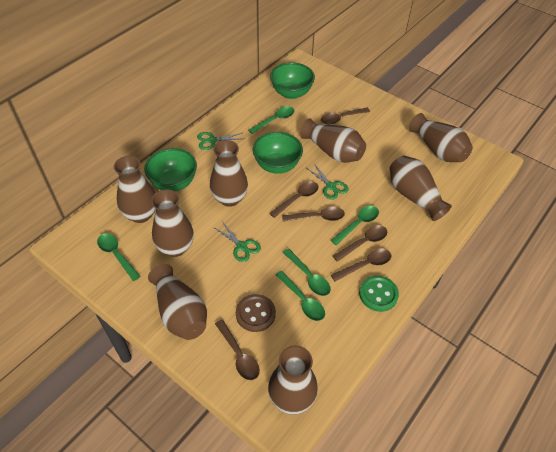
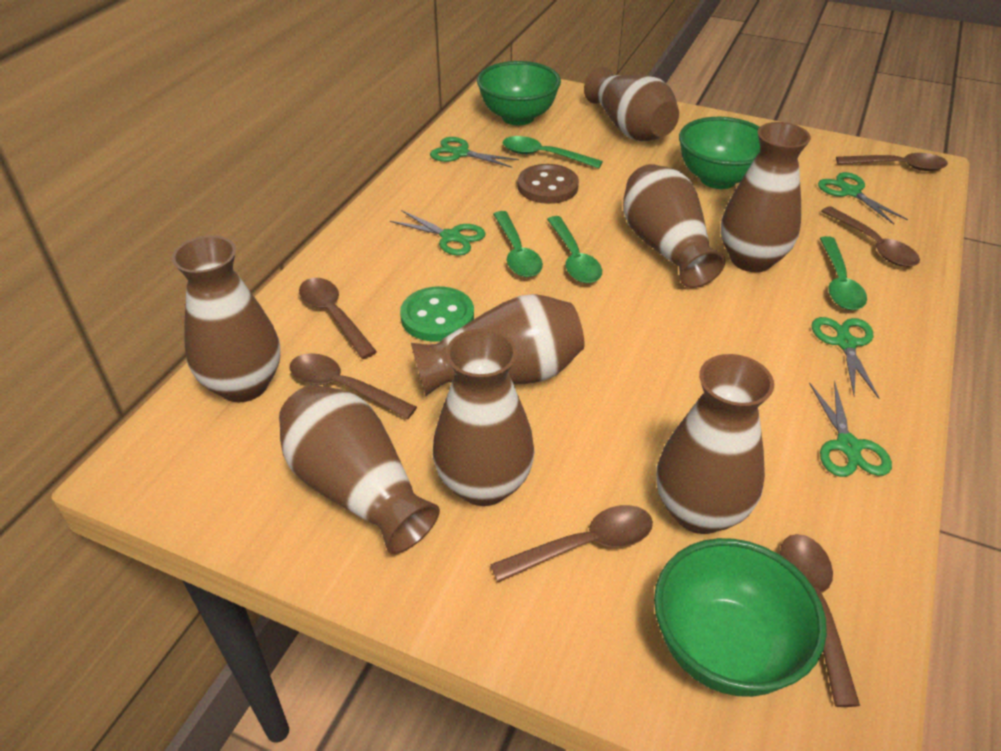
green scissors: [197,132,244,150] [213,223,261,262] [307,163,349,200] = 3 -> [390,210,486,256] [430,137,519,168] [809,381,892,477] [812,317,880,399] [818,172,908,224] = 5
green spoon: [97,234,141,281] [248,106,294,134] [276,270,325,321] [282,248,331,296] [331,206,379,245] = 5 -> [493,211,543,277] [503,136,603,168] [547,216,602,283] [820,236,867,310] = 4

